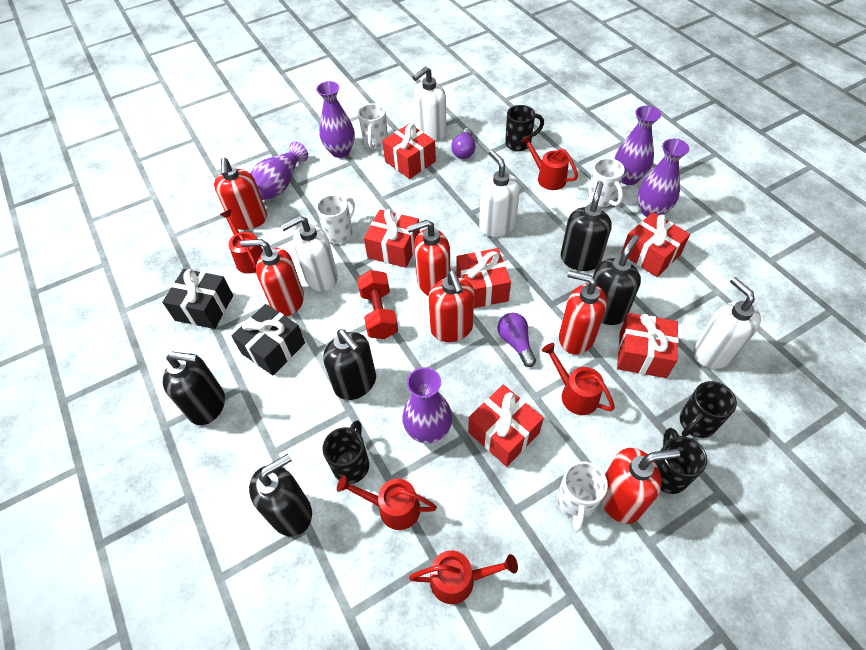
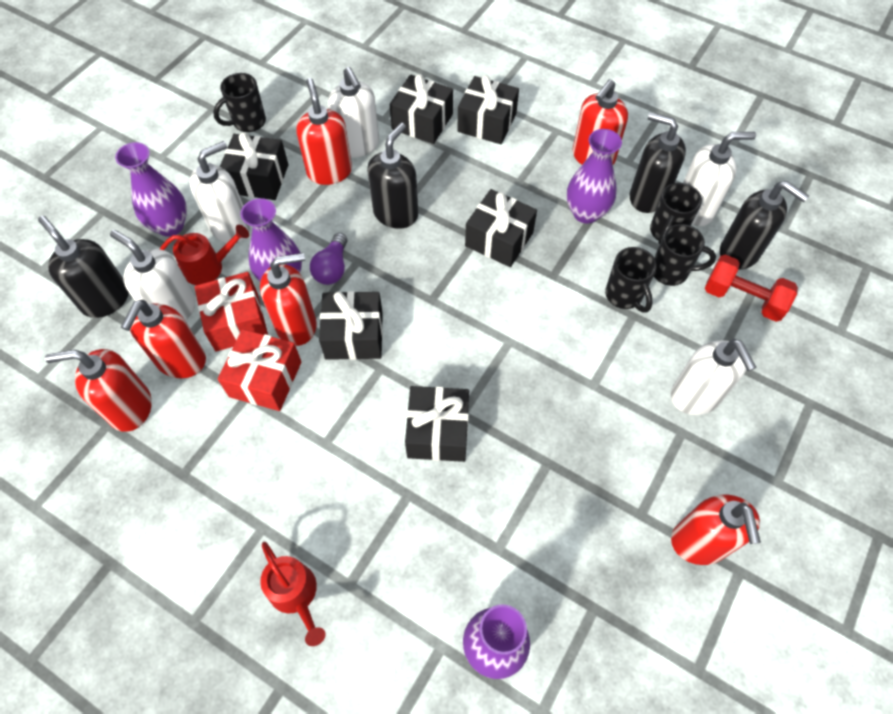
black gift: [162,269,233,329] [231,304,305,376] = 2 -> [220,132,288,200] [319,291,383,360] [390,74,453,144] [405,386,469,462] [457,75,519,144] [465,189,537,267] = 6
black soap dispenser: [163,352,225,425] [249,454,312,536] [323,329,376,400] [561,181,612,271] [593,235,641,325] = 5 -> [38,216,129,318] [367,123,418,229] [630,112,686,213] [720,181,809,270] = 4
purple light bulb: [451,128,475,159] [497,313,536,367] = 2 -> [310,233,347,285] = 1
purple vase: [250,142,308,200] [316,81,355,158] [402,367,452,444] [615,106,661,185] [638,139,690,217] = 5 -> [115,142,187,237] [240,198,302,282] [463,605,530,679] [567,129,622,224] = 4
red gift: [364,209,420,268] [382,124,436,179] [457,248,511,308] [468,385,544,467] [617,313,679,378] [621,212,690,277] = 6 -> [195,272,268,352] [218,329,301,411] = 2
red watering can: [220,210,263,274] [337,476,437,530] [409,550,518,604] [521,135,578,190] [542,343,615,415] = 5 -> [160,225,249,285] [260,542,326,646] = 2
white mug: [316,194,355,244] [358,103,388,149] [557,461,608,532] [587,158,625,207] = 4 -> none = 0
white soap dispenser: [281,216,338,292] [413,66,446,141] [479,150,520,237] [693,277,761,369] = 4 -> [110,230,196,321] [190,141,250,243] [328,67,379,158] [671,339,757,415] [683,132,756,226] = 5

